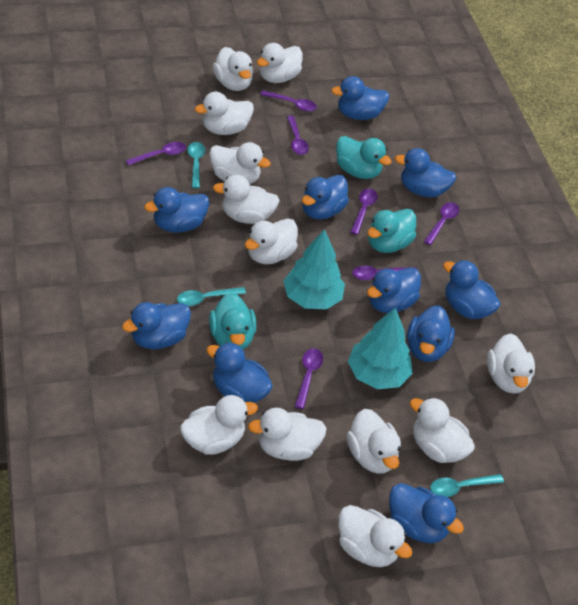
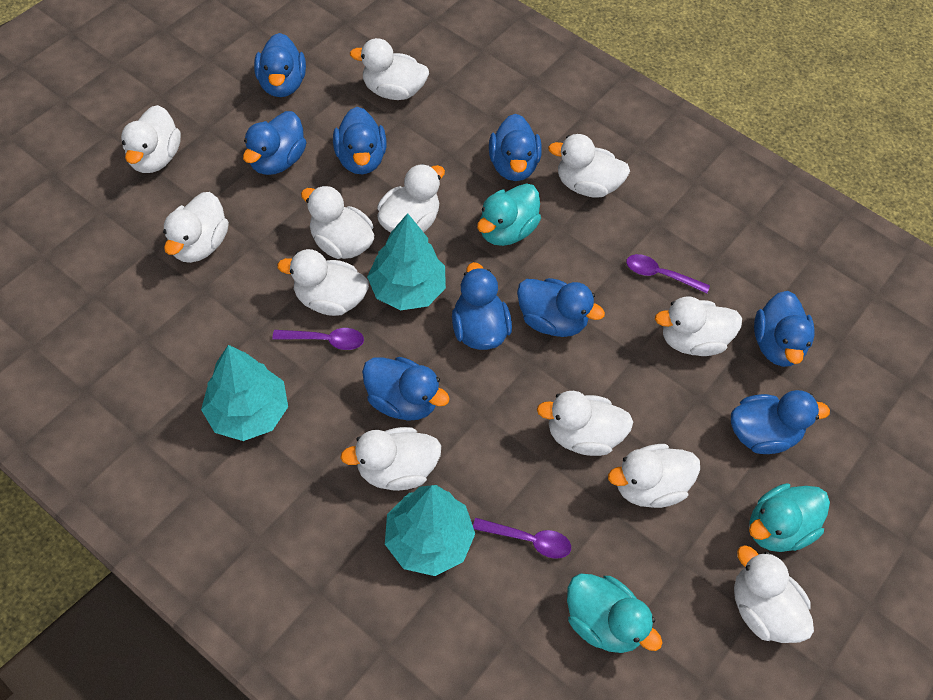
blue duck: [122,302,191,349] [144,187,209,233] [206,342,273,403] [302,175,349,220] [331,76,389,120] [367,268,421,313] [389,483,464,543] [395,148,457,197] [407,306,455,362] [443,260,501,319] = 10 -> [243,111,306,175] [254,33,306,97] [333,107,387,174] [362,357,450,421] [452,262,512,350] [489,114,542,181] [517,278,605,337] [731,390,830,454] [754,291,814,367] = 9
purple spoon: [125,142,186,166] [260,90,317,112] [287,116,309,155] [295,348,323,409] [351,189,378,235] [352,266,417,280] [424,202,459,245] = 7 -> [272,328,364,350] [473,518,571,559] [626,254,710,293] = 3
turquoise spoon: [177,287,246,306] [188,142,205,188] [430,474,504,497] = 3 -> none = 0
turquoise tree: [283,229,345,309] [348,308,412,389] = 2 -> [201,345,288,441] [367,213,446,311] [385,485,475,576] = 3

